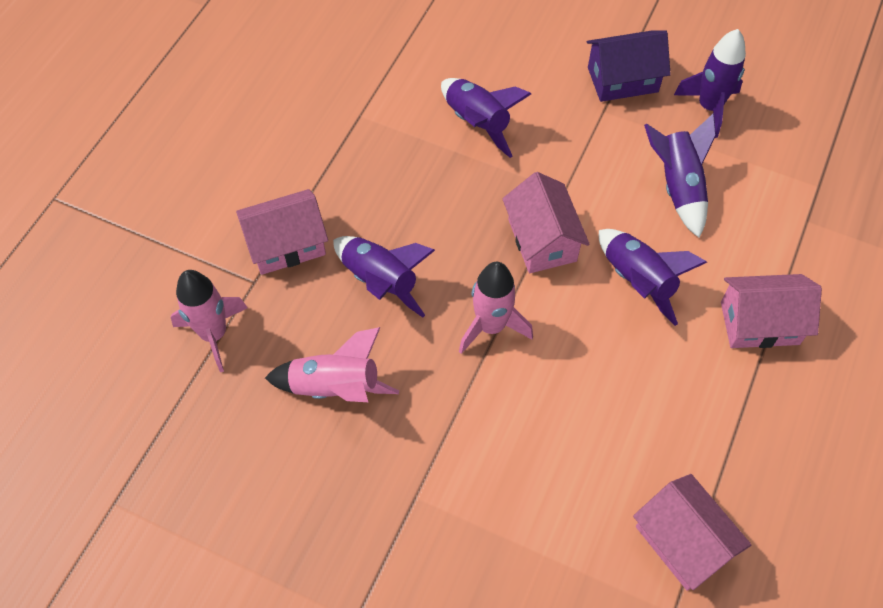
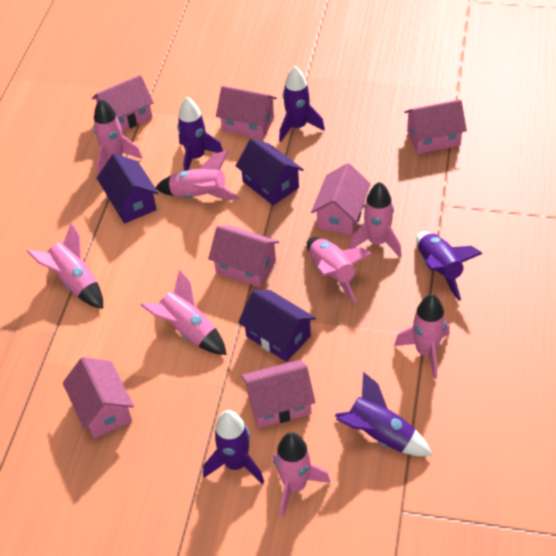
pink house: [236,189,328,275] [502,172,590,273] [633,474,752,591] [721,274,822,348] = 4 -> [63,357,134,439] [92,75,154,131] [208,225,279,287] [216,86,277,139] [241,360,315,428] [311,163,371,236] [404,99,467,154] = 7
pink rocket: [171,270,247,372] [265,327,399,402] [459,262,533,354] = 3 -> [26,223,103,309] [93,99,143,175] [140,269,227,355] [155,150,239,200] [273,432,331,517] [307,237,372,303] [349,182,402,258] [394,294,450,379] = 8
purple house: [587,30,671,102] = 1 -> [97,153,159,224] [236,138,304,205] [238,290,316,362] = 3

